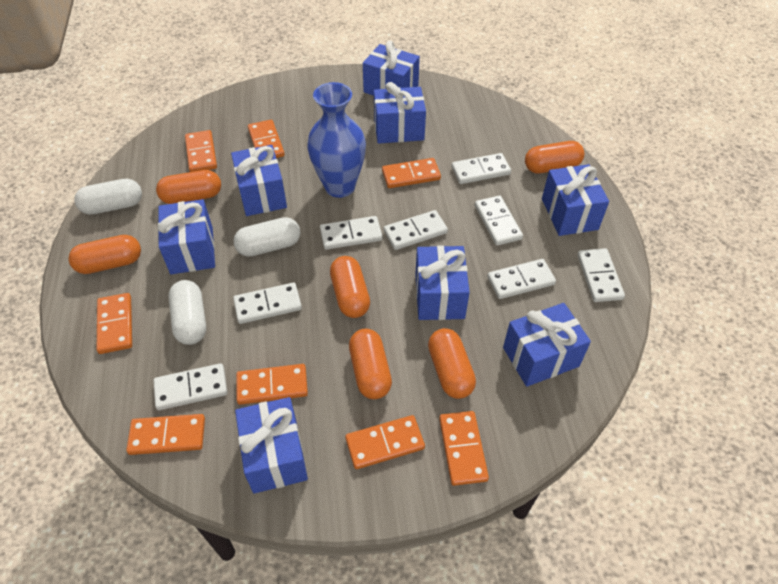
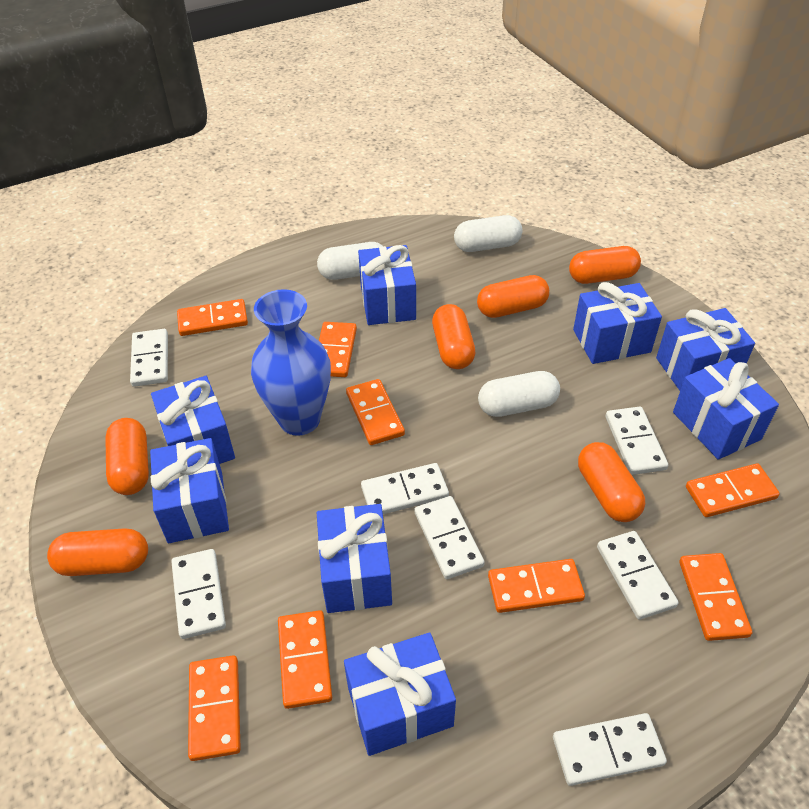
white domino: [154,363,227,410] [233,283,302,324] [320,216,383,250] [384,210,448,250] [452,153,511,184] [475,195,523,246] [487,259,556,299] [577,248,625,302] = 8 -> [130,329,168,387] [171,549,226,639] [361,463,449,514] [415,496,485,579] [553,713,667,786] [597,531,679,620] [605,406,668,475] = 7

